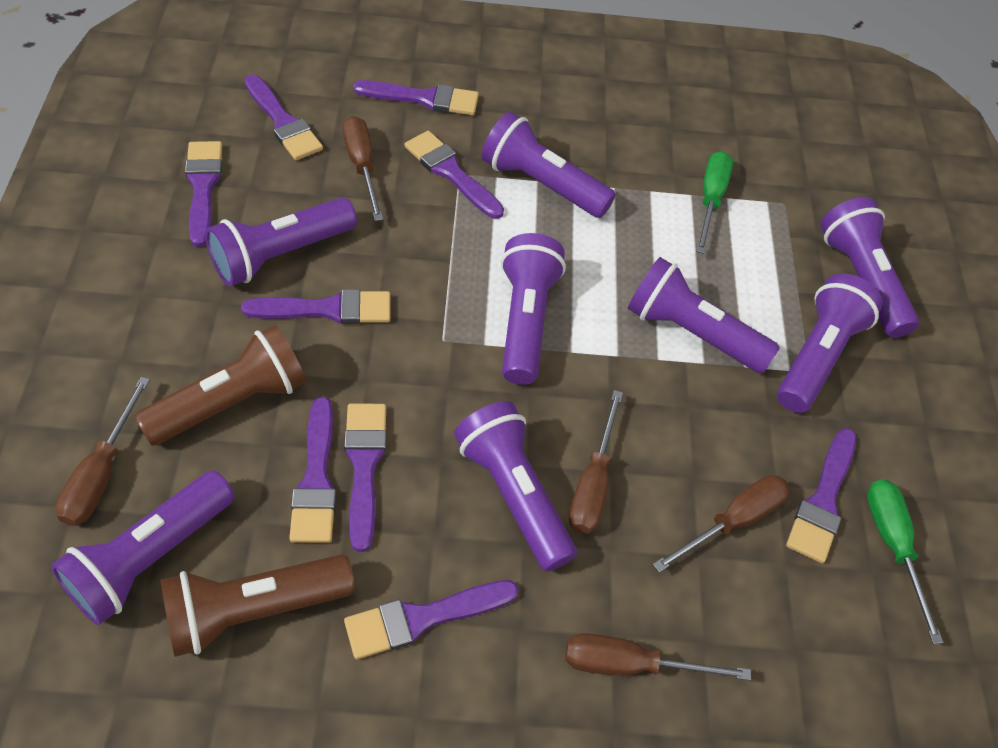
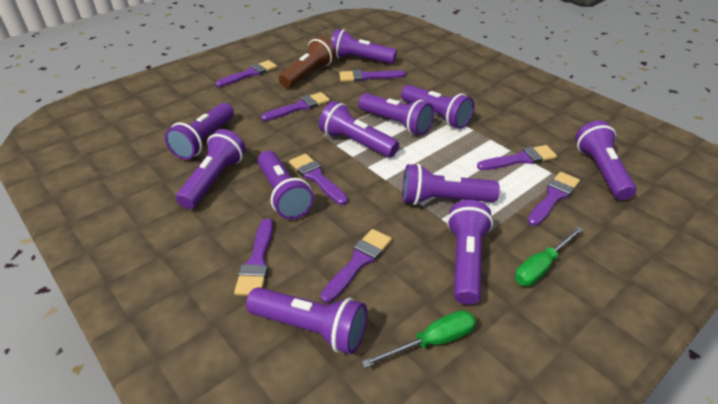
brown flashlight: [135,325,306,446] [161,555,355,657] = 2 -> [279,37,335,88] = 1
brown screwdriver: [56,377,150,526] [342,116,383,221] [565,633,751,681] [569,390,623,534] [653,475,790,572] = 5 -> none = 0
purple brush: [185,141,222,247] [241,289,391,324] [245,74,323,160] [289,397,336,543] [344,403,387,552] [344,580,519,660] [353,80,479,115] [405,131,504,219] [786,428,856,563] = 9 -> [215,60,277,87] [234,218,273,296] [261,92,330,121] [289,154,348,205] [321,229,392,303] [339,70,406,82] [477,145,557,170] [527,172,580,226] = 8
purple flashlight: [51,471,235,625] [205,197,357,286] [454,401,577,572] [481,111,616,218] [501,233,566,385] [628,257,780,374] [777,274,883,413] [820,197,919,338] = 8 -> [165,103,234,160] [176,129,246,209] [246,287,367,354] [258,151,314,220] [319,101,399,158] [331,29,397,64] [358,93,434,136] [401,85,474,129] [402,163,500,205] [447,200,493,305] [575,120,636,200] = 11

